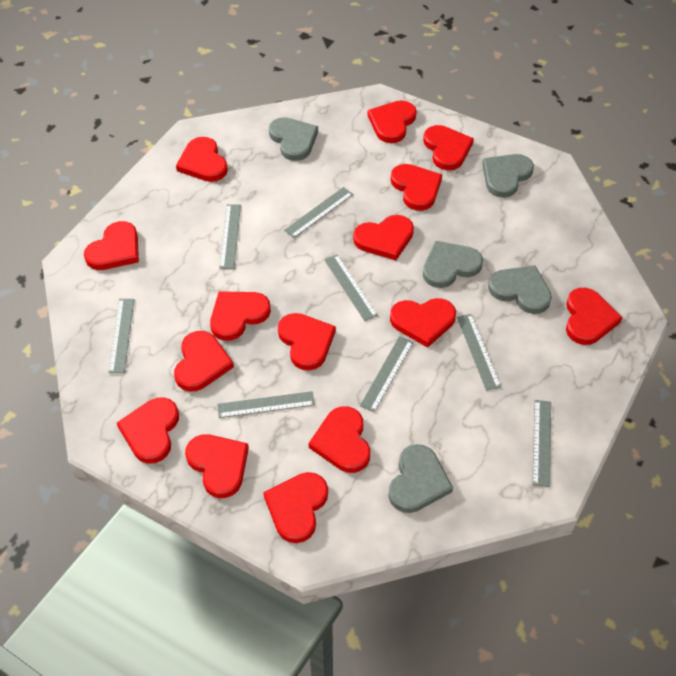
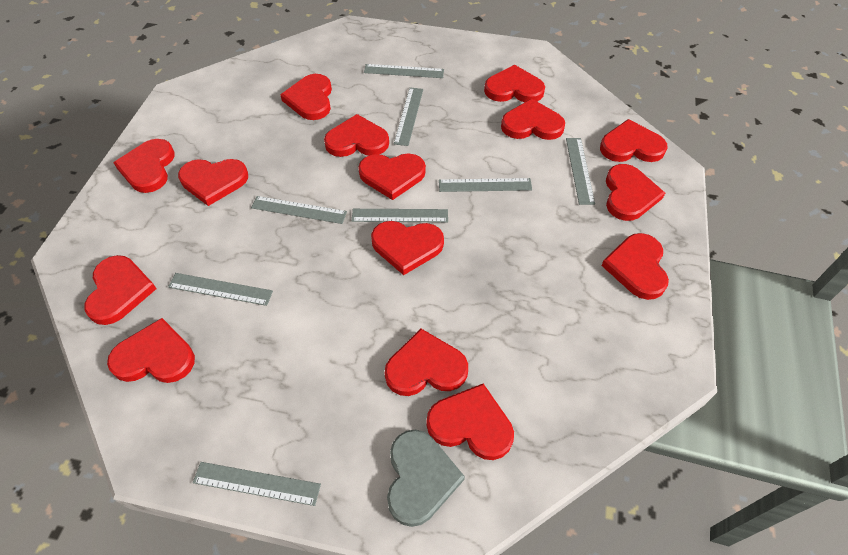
grey heart: [269,117,318,161] [388,444,453,513] [423,241,483,288] [482,154,534,198] [488,265,552,314] = 5 -> [387,429,465,527] = 1

